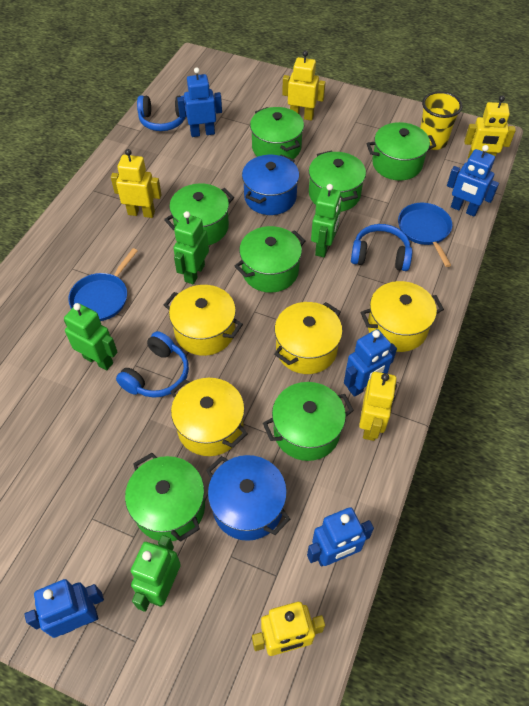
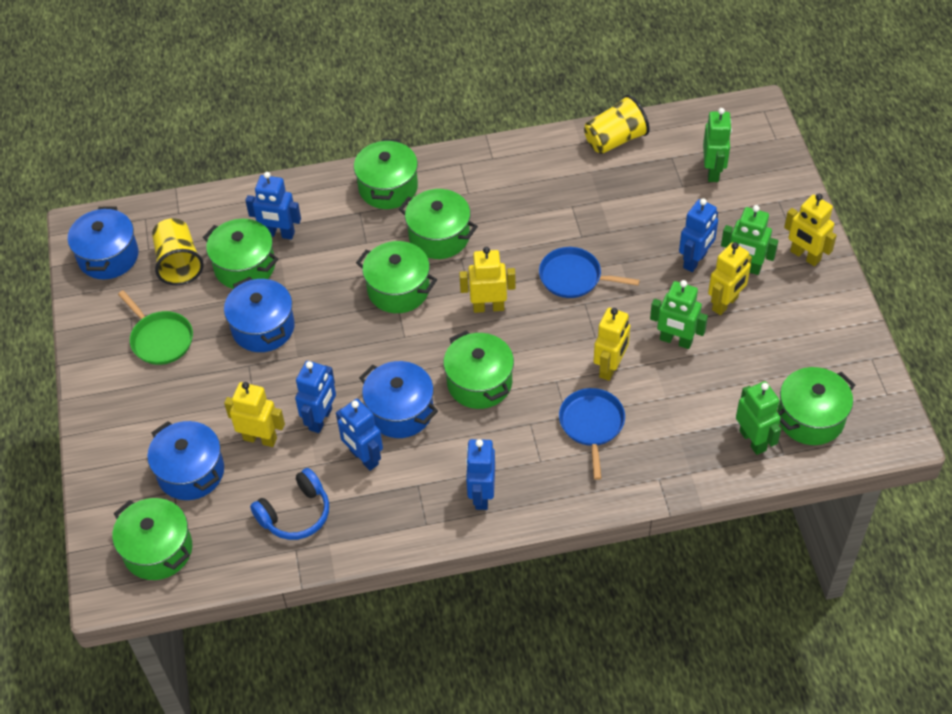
blue headphones: [116,331,189,398] [137,96,187,131] [351,224,413,271] = 3 -> [250,468,329,540] = 1
blue pot: [206,455,290,541] [242,155,299,215] = 2 -> [68,206,139,279] [147,421,224,500] [224,277,295,352] [359,361,438,438] = 4
green pan: none = 0 -> [118,290,193,365] = 1
yellow cup: [420,91,462,150] = 1 -> [152,218,204,285] [584,95,650,154] = 2
yellow pot: [164,285,243,356] [171,378,247,456] [274,302,343,374] [361,281,444,352] = 4 -> none = 0

